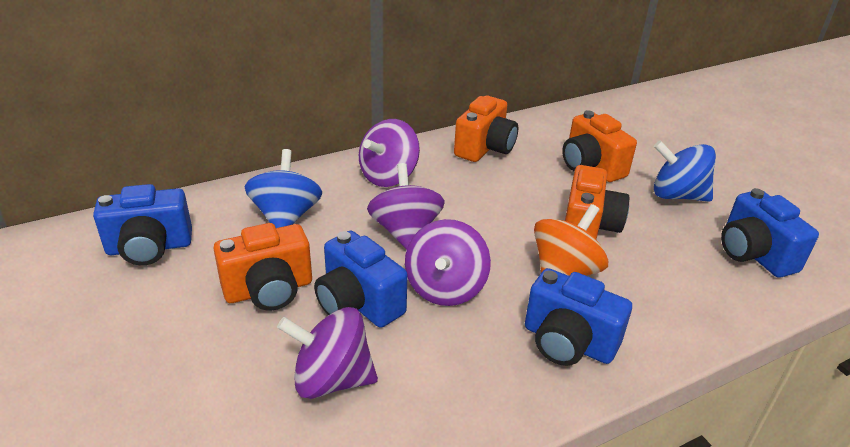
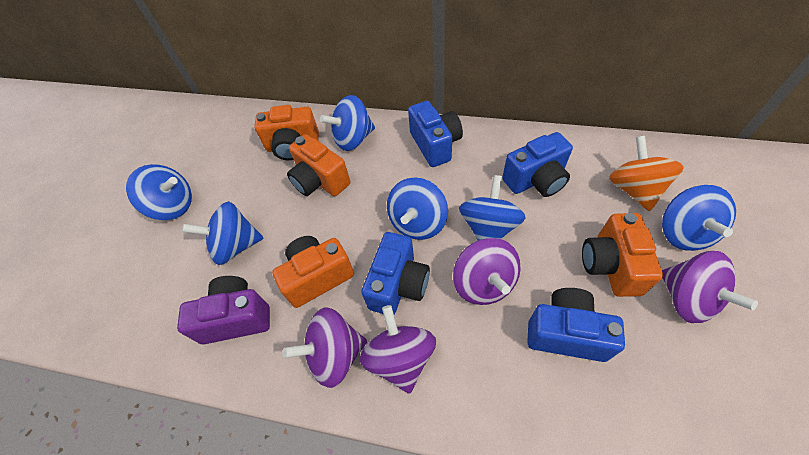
blue spinning top: [245,149,322,228] [654,141,716,202] = 2 -> [126,164,192,220] [182,201,263,265] [320,95,375,151] [387,177,448,240] [459,175,526,240] [662,185,736,251] = 6
purple camera: none = 0 -> [177,276,270,344] = 1

